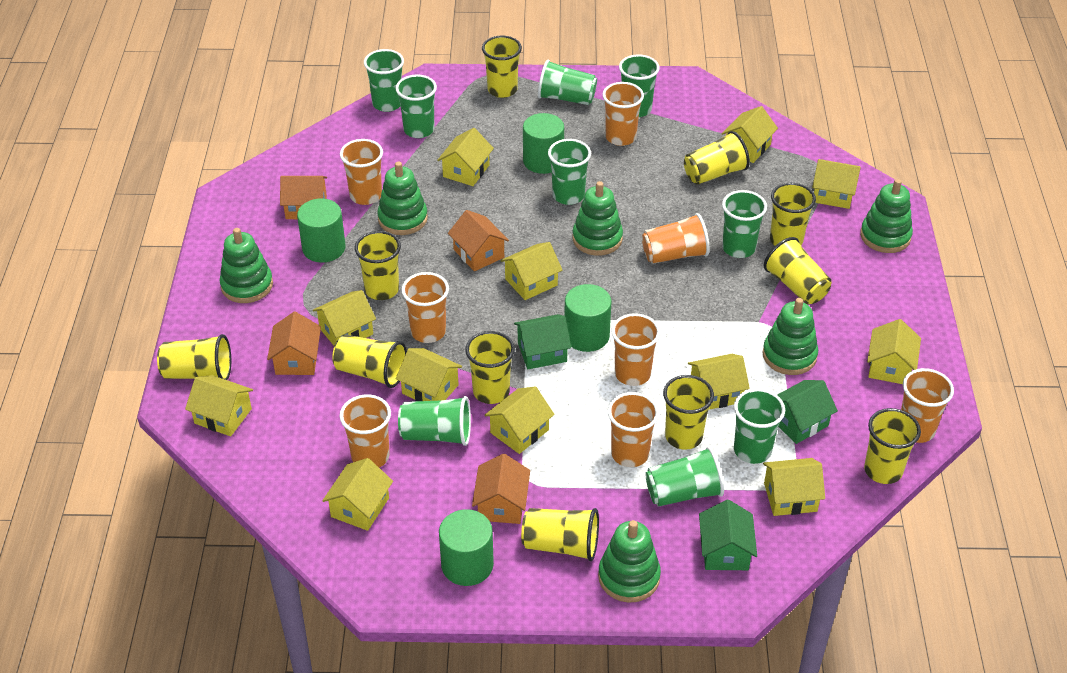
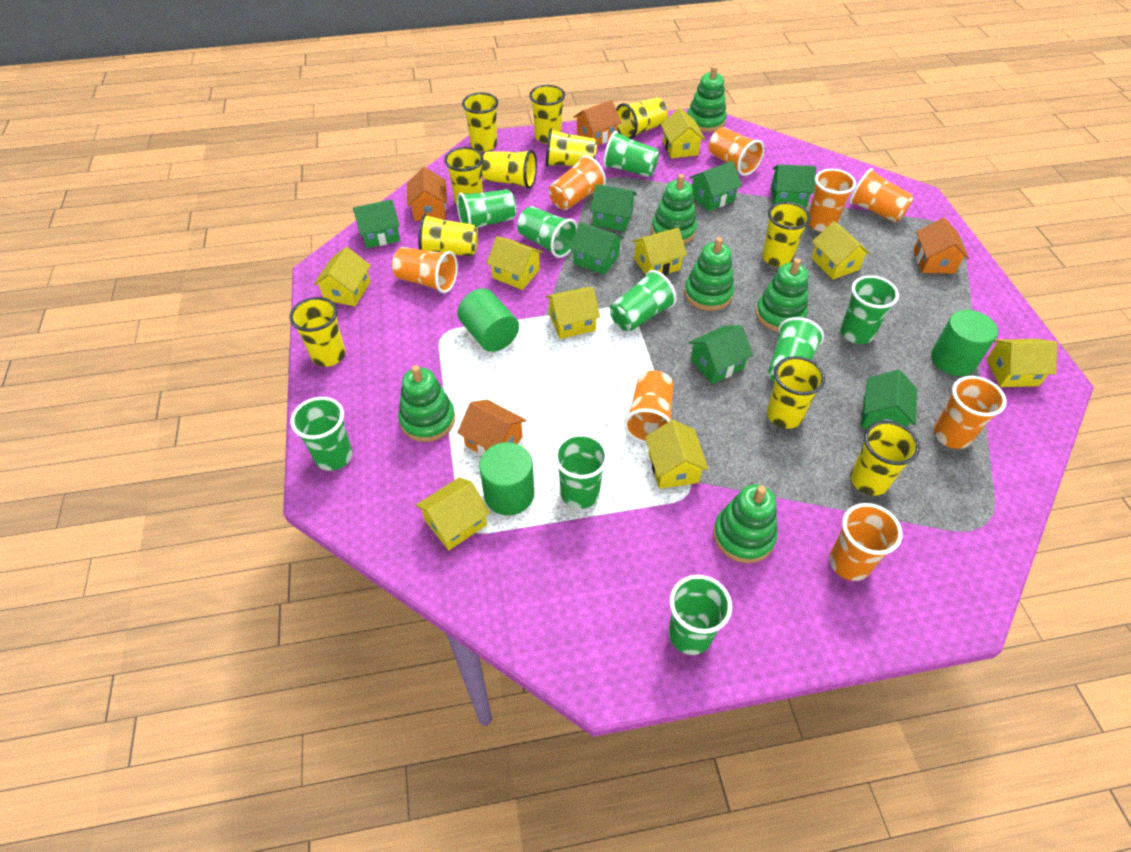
green cylinder: [297,198,346,263] [439,509,494,586] [523,113,564,174] [564,284,612,352] = 4 -> [457,288,519,352] [479,442,534,515] [931,310,998,376] = 3
green house: [514,314,571,369] [699,500,757,570] [777,380,838,444] = 3 -> [353,199,400,248] [570,222,624,275] [590,184,637,231] [689,161,742,211] [689,325,753,384] [771,164,816,207] [861,369,917,429] = 7
yellow house: [185,375,253,436] [313,290,376,346] [322,458,393,531] [396,348,462,401] [437,128,494,186] [485,386,555,454] [500,242,562,300] [688,354,750,410] [722,106,778,163] [763,458,825,516] [812,159,861,209] [867,319,921,384] = 12 -> [313,247,371,306] [416,477,490,550] [486,236,543,290] [546,287,600,339] [632,228,687,275] [645,420,709,489] [661,108,705,158] [811,221,871,280] [987,339,1057,387] = 9

